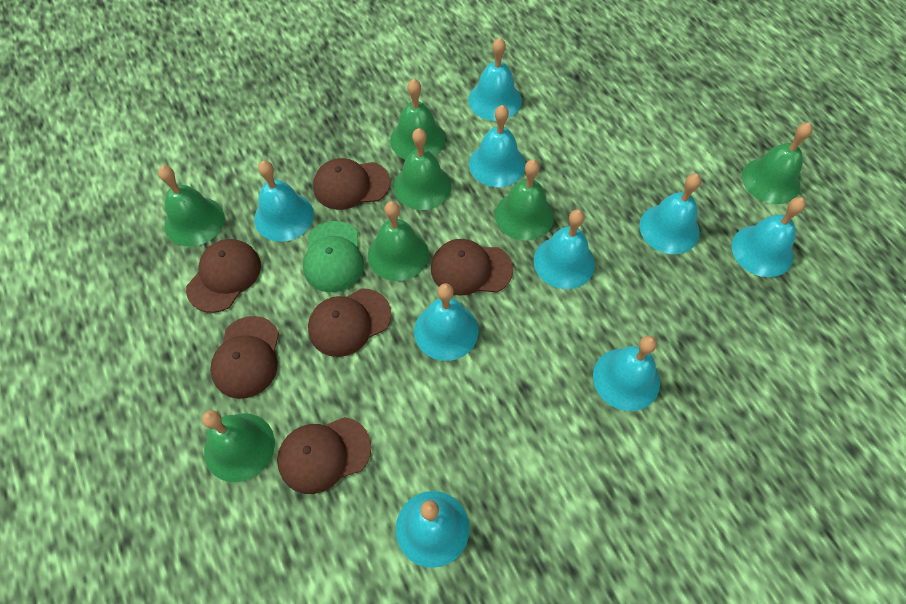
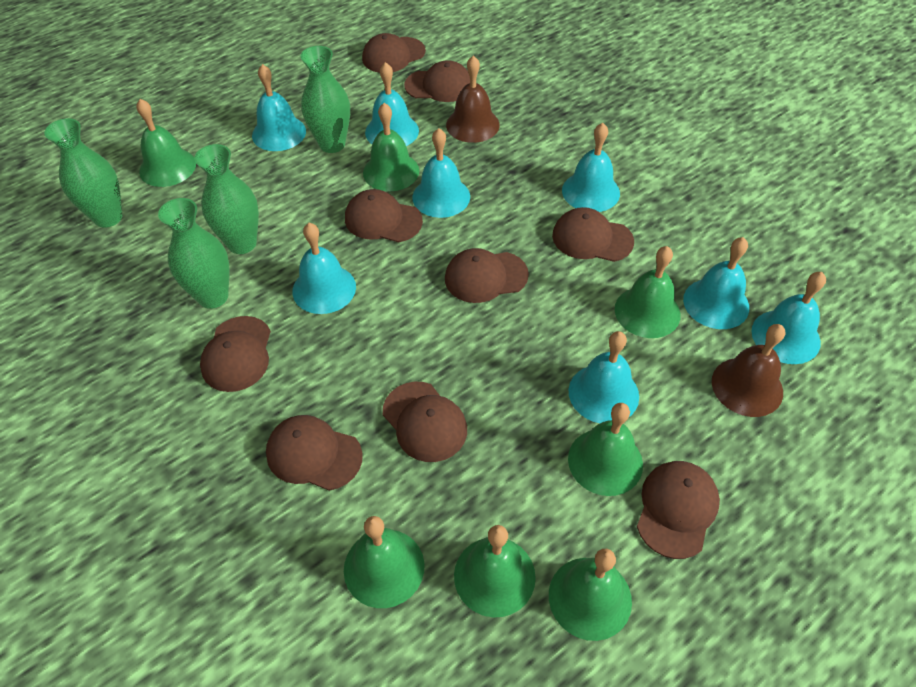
brown bell: none = 0 -> [446,55,500,143] [712,324,785,417] = 2
brown cap: [186,239,261,313] [210,316,279,399] [277,417,372,494] [308,288,392,357] [313,158,390,210] [431,239,513,296] = 6 -> [200,316,271,392] [266,415,363,491] [345,189,423,242] [362,33,426,73] [383,382,467,462] [404,60,470,102] [445,248,529,303] [552,207,634,262] [637,461,720,559] = 9
green cap: [303,221,364,292] = 1 -> none = 0
green vase: none = 0 -> [44,118,122,228] [158,198,229,309] [194,144,259,254] [301,46,350,153] = 4
turquoise bell: [254,161,314,242] [396,491,470,568] [414,283,478,361] [468,37,522,121] [469,105,525,187] [534,209,595,289] [593,336,660,411] [640,174,701,254] [732,197,806,277] = 9 -> [252,64,306,151] [293,223,356,314] [365,62,419,146] [412,128,470,218] [562,123,620,212] [568,331,639,423] [683,237,749,329] [751,272,826,364] = 8

